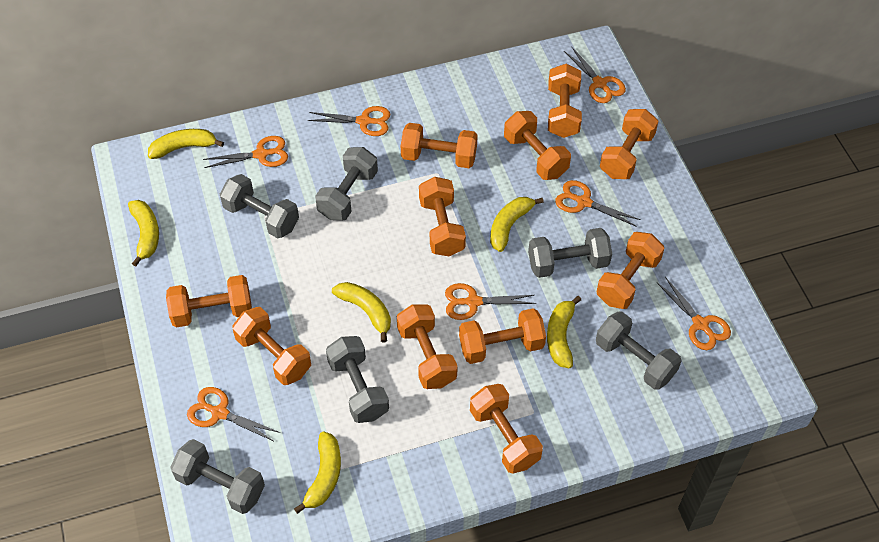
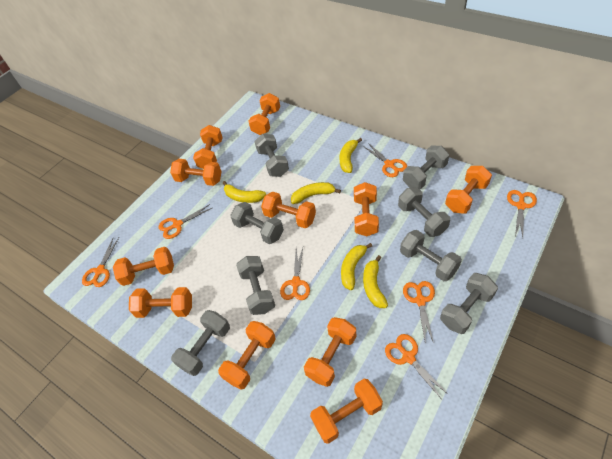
grey dumbbell: [170,439,265,514] [220,174,299,238] [315,147,378,221] [326,336,389,423] [528,228,612,278] [596,311,681,390] = 6 -> [171,310,230,376] [230,202,284,244] [236,256,275,315] [254,134,289,177] [398,187,450,237] [400,230,462,281] [403,146,449,189] [440,273,498,334] = 8
yellow banana: [128,200,159,266] [148,129,224,159] [294,432,341,514] [332,282,391,343] [490,197,544,252] [547,296,581,368] = 6 -> [223,181,266,203] [291,182,341,204] [339,138,362,173] [341,243,372,290] [363,255,388,308] = 5

